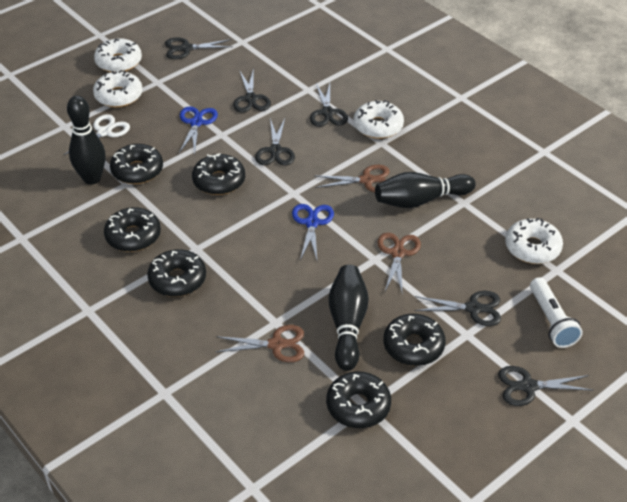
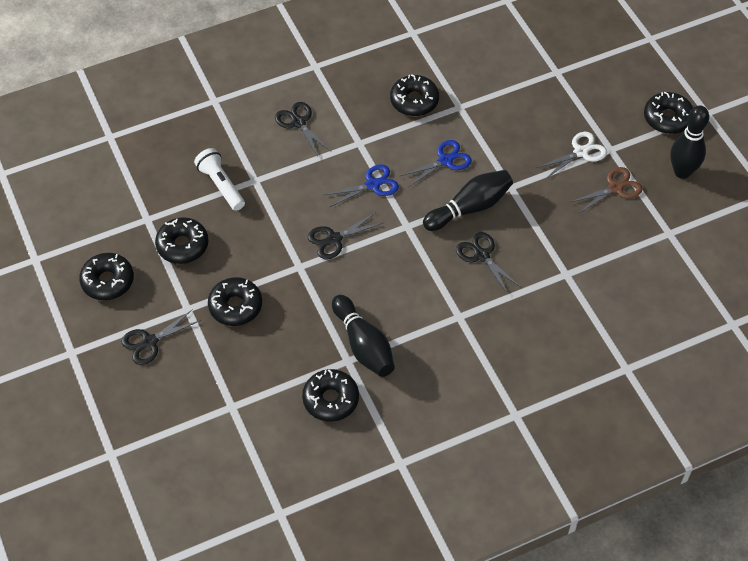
black scissors: [165,37,232,59] [233,68,271,113] [255,118,295,165] [310,83,348,127] [414,291,501,326] [498,366,594,406] = 6 -> [121,309,201,365] [275,102,331,157] [308,212,383,260] [456,232,520,294] = 4
brown scissors: [216,325,304,362] [315,165,390,192] [378,233,421,292] = 3 -> [569,167,643,214] = 1
white donut: [93,70,143,108] [94,38,142,72] [354,100,404,139] [505,218,563,264] = 4 -> none = 0

